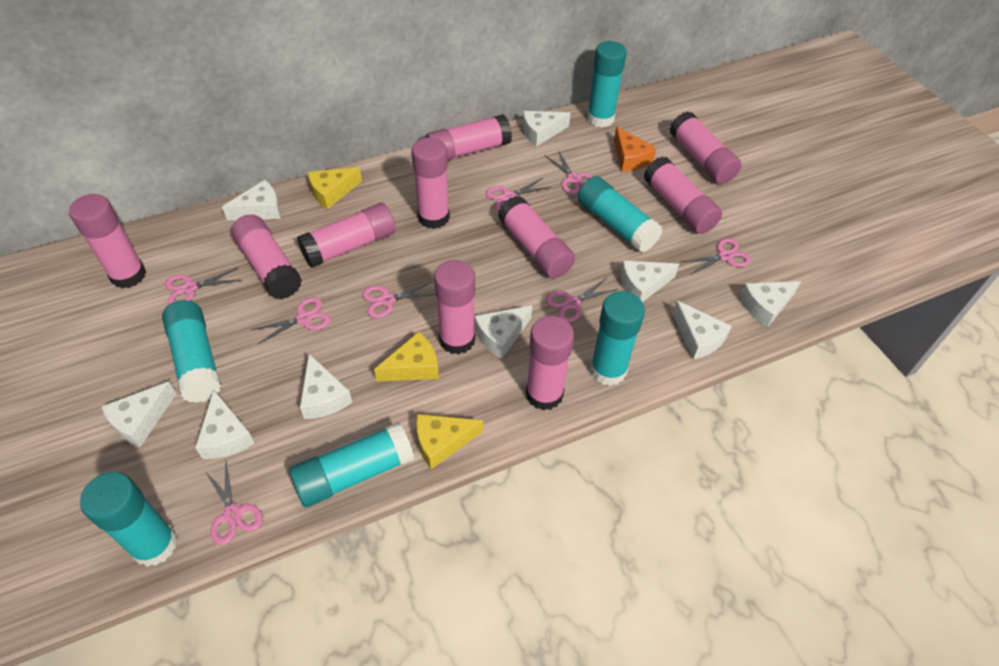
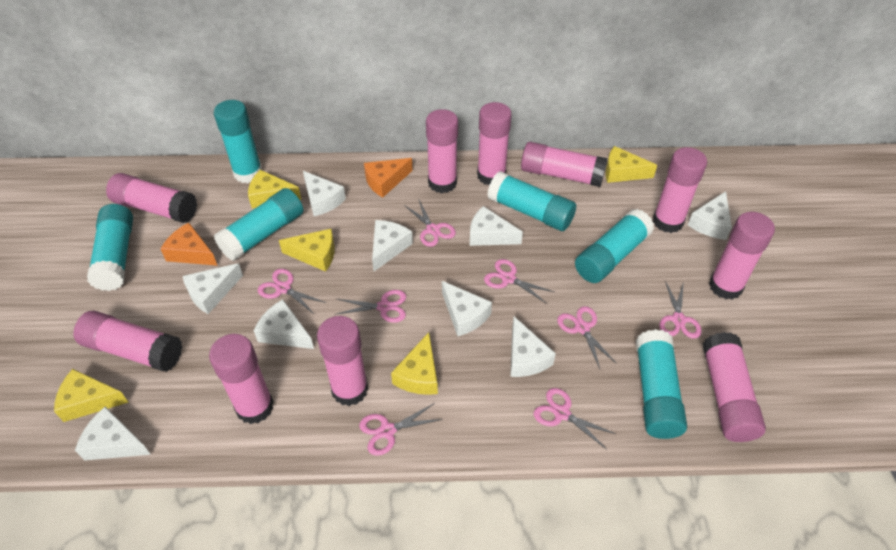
orange cheese: [614,127,657,172] = 1 -> [161,223,218,266] [364,158,413,198] = 2
yellow cheese: [308,167,362,209] [374,332,439,381] [416,414,483,469] = 3 -> [54,369,129,422] [248,170,302,208] [279,229,335,272] [391,332,438,395] [605,146,657,183] = 5

